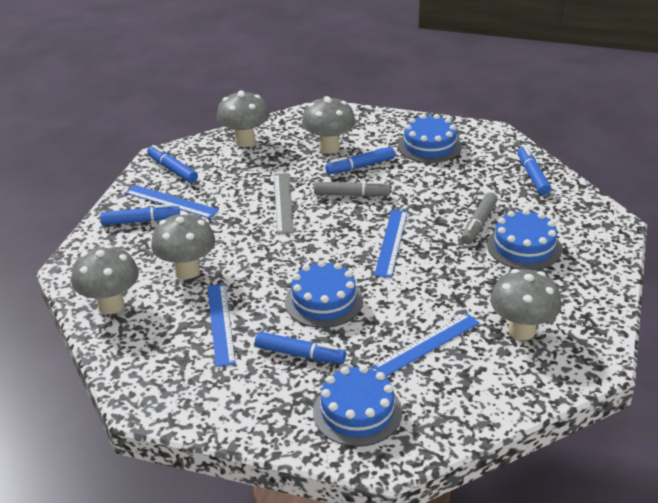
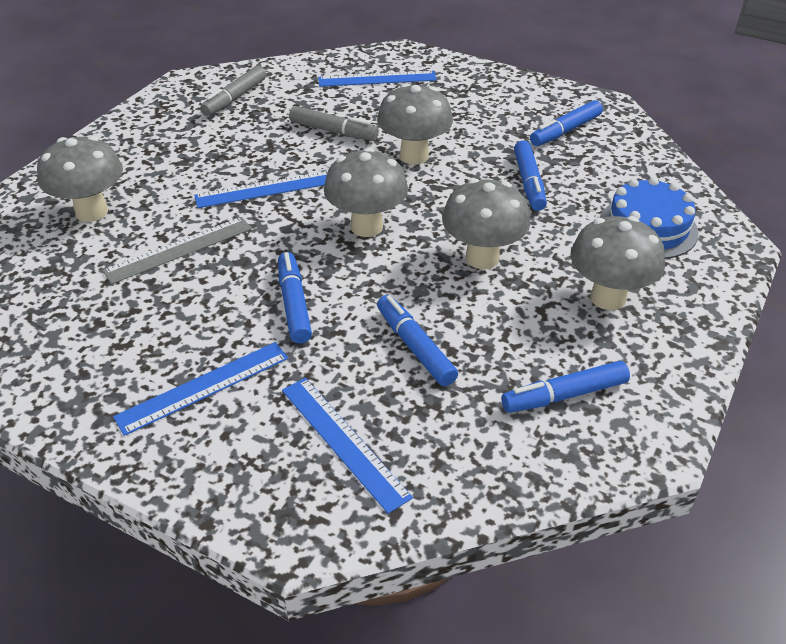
blue cake: [285,260,363,328] [313,365,402,447] [398,114,462,163] [487,209,562,270] = 4 -> [600,177,699,259] = 1

